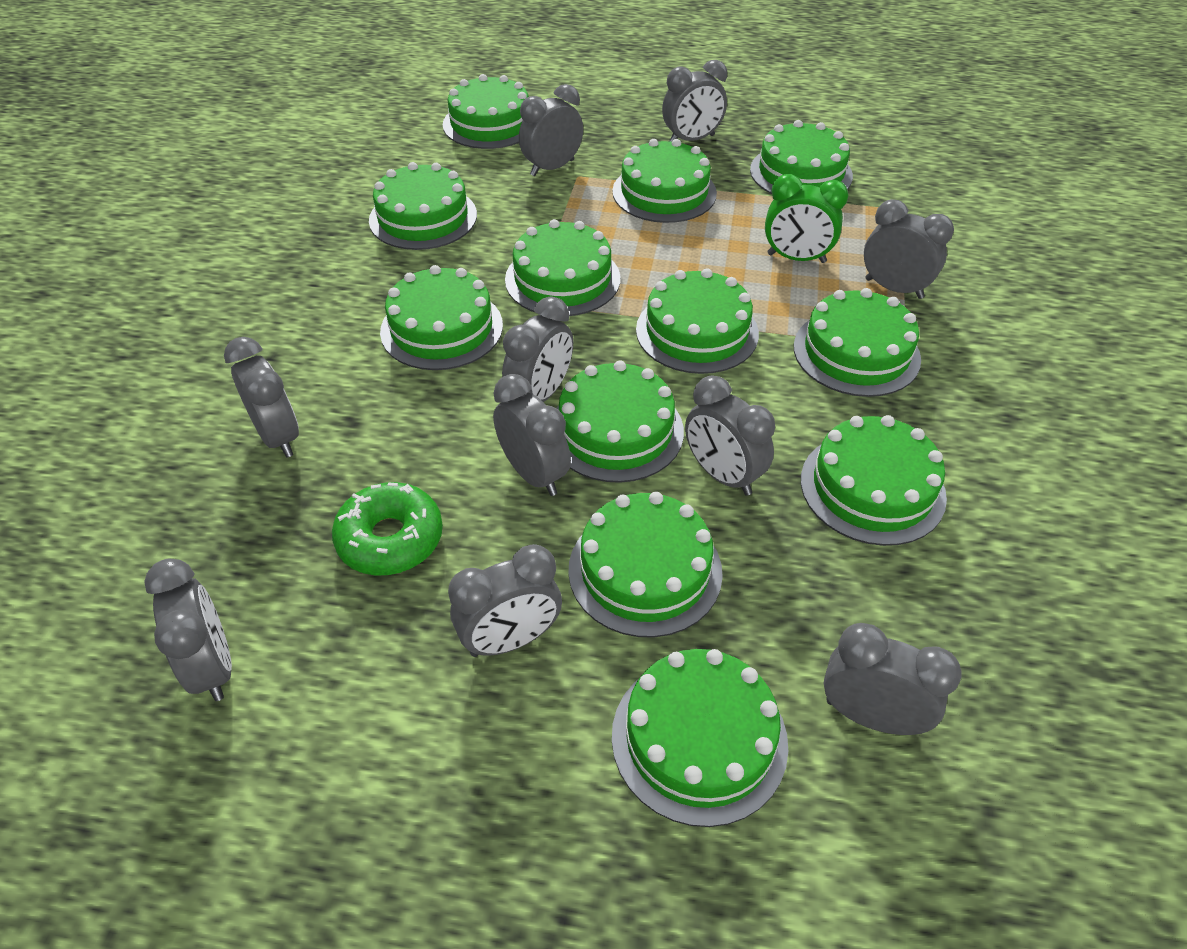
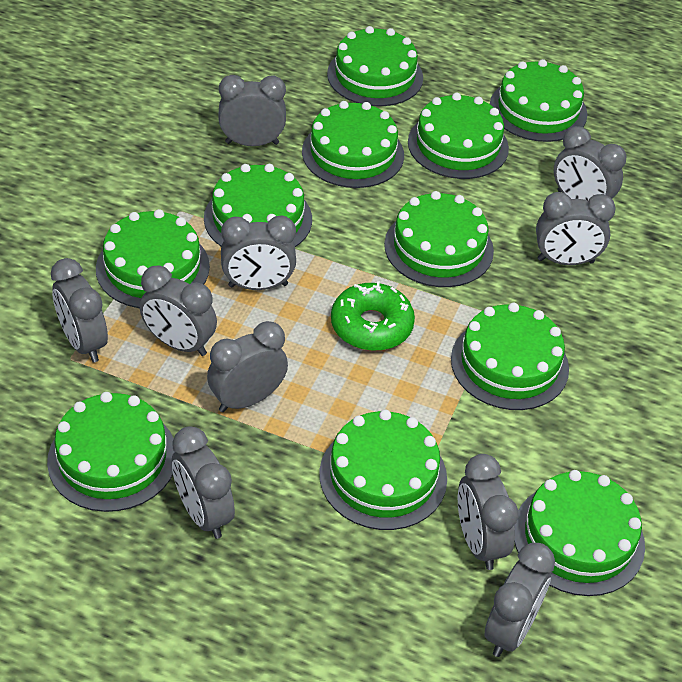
green cake: [369,162,477,250] [380,265,503,370] [443,74,529,149] [505,219,620,316] [556,360,684,483] [568,492,723,637] [612,139,717,223] [612,649,788,827] [636,268,759,374] [750,120,853,194] [794,288,921,397] [801,415,947,546] = 12 -> [47,392,175,512] [96,209,210,308] [204,164,312,247] [302,101,404,188] [319,410,447,530] [327,26,423,106] [384,191,494,287] [408,93,509,179] [451,303,569,410] [490,59,587,142] [515,470,645,596] = 11
green clock: [765,174,848,263] = 1 -> none = 0

